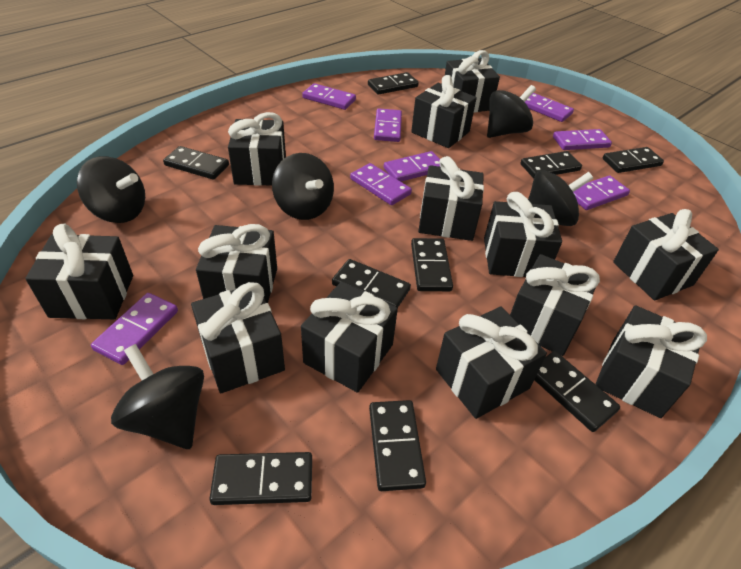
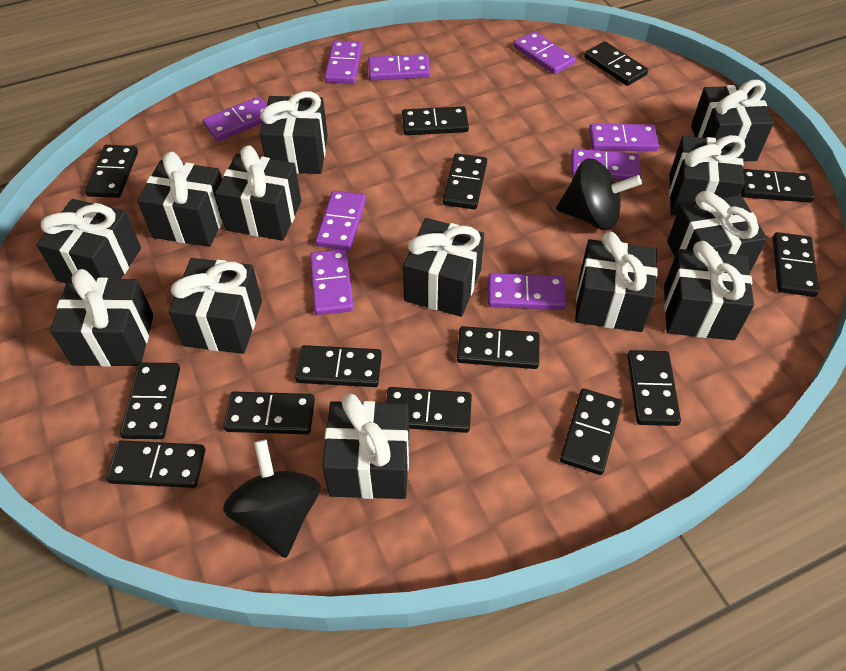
black domino: [163,146,229,180] [209,452,312,505] [332,259,411,308] [368,72,419,95] [369,400,426,491] [411,238,453,291] [520,151,582,178] [535,351,620,432] [603,147,664,173] = 9 -> [85,145,138,198] [106,440,205,488] [120,363,180,439] [224,391,315,434] [295,345,382,387] [386,387,472,433] [402,106,469,135] [443,153,487,209] [457,326,540,369] [560,388,622,475] [584,41,648,86] [627,350,681,426] [741,169,814,203] [773,232,819,297] = 14
black spinning top: [77,156,145,223] [111,344,204,449] [272,153,334,220] [487,85,536,138] [528,170,593,226] = 5 -> [223,439,321,558] [556,158,642,230] = 2
purple domino: [91,293,178,365] [302,83,356,110] [350,163,412,205] [374,108,402,142] [384,151,440,182] [525,93,574,122] [553,129,612,150] [573,176,630,210] = 8 -> [203,97,267,141] [310,249,354,315] [315,191,366,250] [324,40,362,84] [368,54,430,80] [488,273,566,310] [514,31,576,75] [571,149,641,180] [589,123,659,151] = 9

